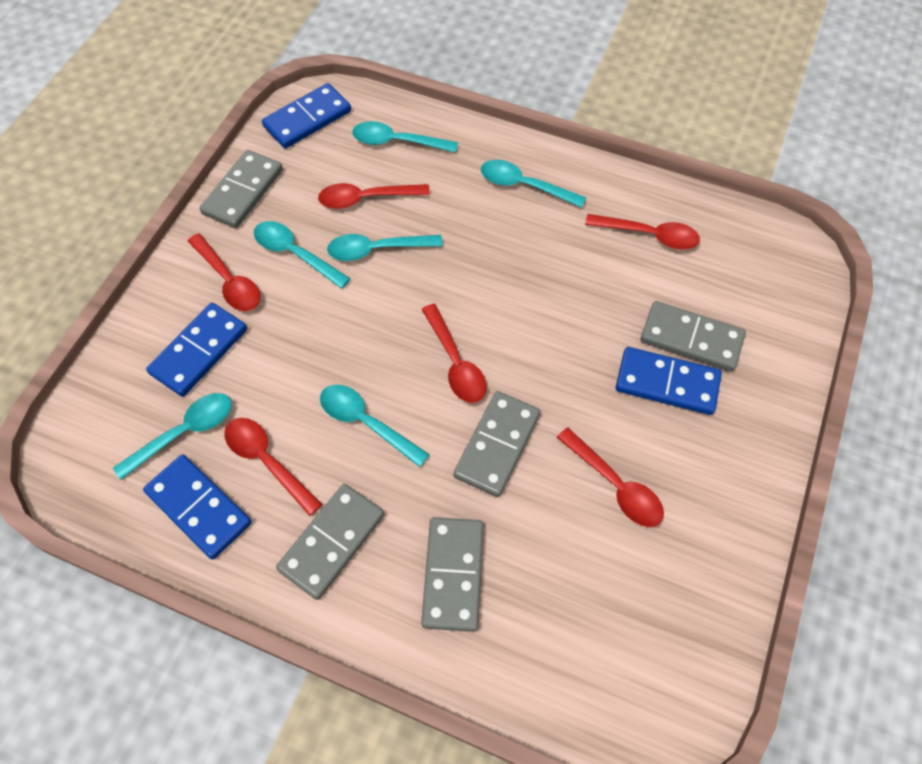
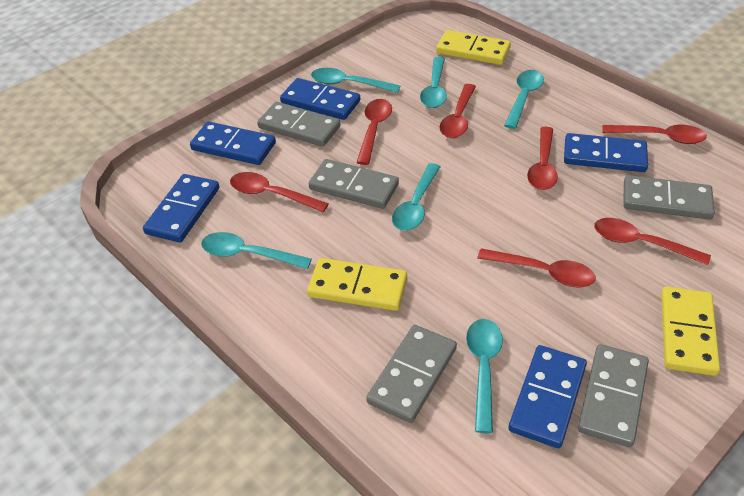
blue domino: [143,454,252,560] [146,303,247,397] [262,83,351,149] [616,347,722,415] = 4 -> [143,174,219,243] [190,122,276,165] [280,78,360,120] [508,345,587,448] [564,133,648,172] = 5
red spoon: [188,233,261,311] [224,418,323,516] [318,183,430,209] [422,304,487,403] [557,428,664,527] [585,214,700,250] = 6 -> [230,172,329,212] [356,99,392,165] [439,84,476,138] [477,248,596,287] [527,127,558,190] [594,218,711,265] [602,124,707,144] = 7
yellow domino: none = 0 -> [307,258,407,311] [436,30,511,65] [661,287,720,376] = 3

